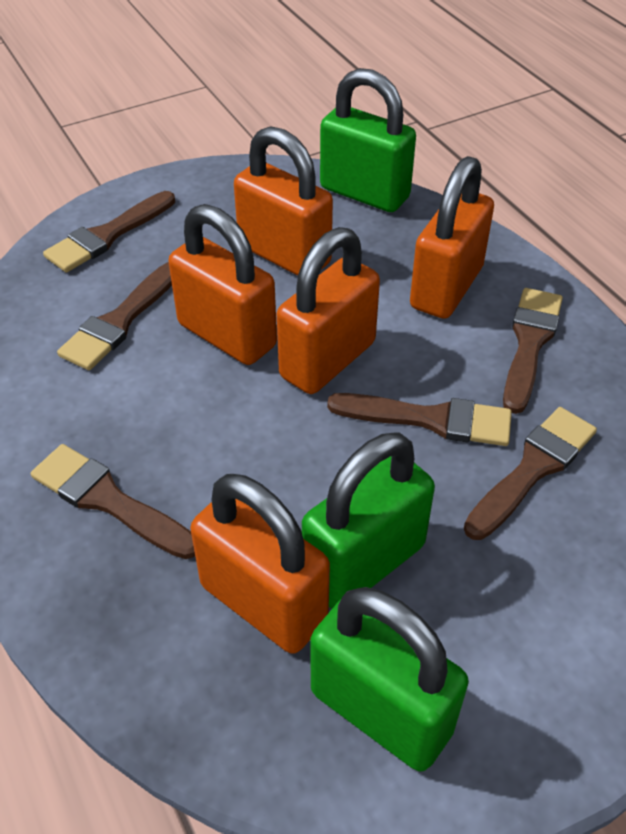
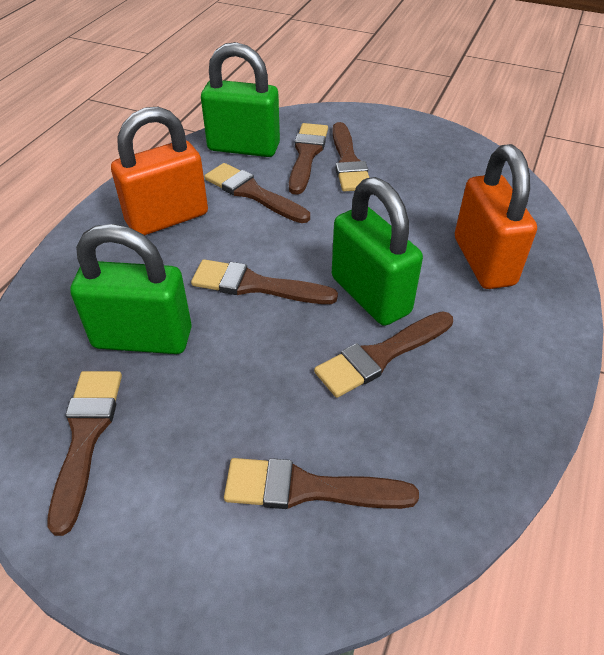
brown brush: [31,444,195,559] [43,191,175,272] [57,262,172,370] [327,393,512,446] [464,407,597,540] [503,288,563,414] = 6 -> [47,371,122,536] [191,259,338,304] [204,163,310,223] [224,458,419,509] [289,123,328,195] [314,311,453,398] [332,122,369,192] = 7
orange padlock: [168,204,277,365] [190,474,330,654] [234,126,333,276] [277,227,380,394] [410,156,494,319] = 5 -> [111,107,208,235] [455,144,537,289] = 2

